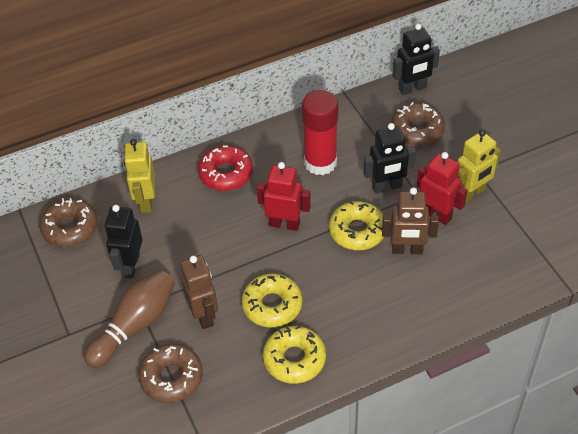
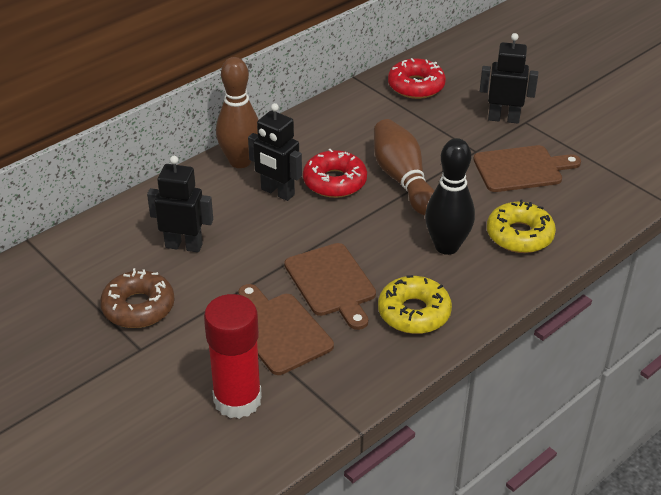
black bowling pin: none = 0 -> [425,138,475,255] = 1
brown bowling pin: [84,270,175,368] = 1 -> [216,57,258,168] [374,119,434,215] = 2
brown cutting board: none = 0 -> [238,284,334,375] [284,243,376,330] [473,145,581,192] = 3
brown donut: [39,198,97,247] [138,344,203,403] [391,102,445,146] = 3 -> [100,268,175,328] = 1
brown robot: [180,255,218,329] [382,187,439,254] = 2 -> none = 0
red donut: [198,145,253,191] = 1 -> [303,149,367,198] [388,58,446,99] = 2
red robot: [257,162,311,231] [417,152,467,225] = 2 -> none = 0
yellow donut: [242,273,303,327] [263,325,326,384] [329,201,384,250] = 3 -> [378,275,452,334] [487,199,556,253] = 2
yellow robot: [124,139,155,213] [457,129,501,203] = 2 -> none = 0

